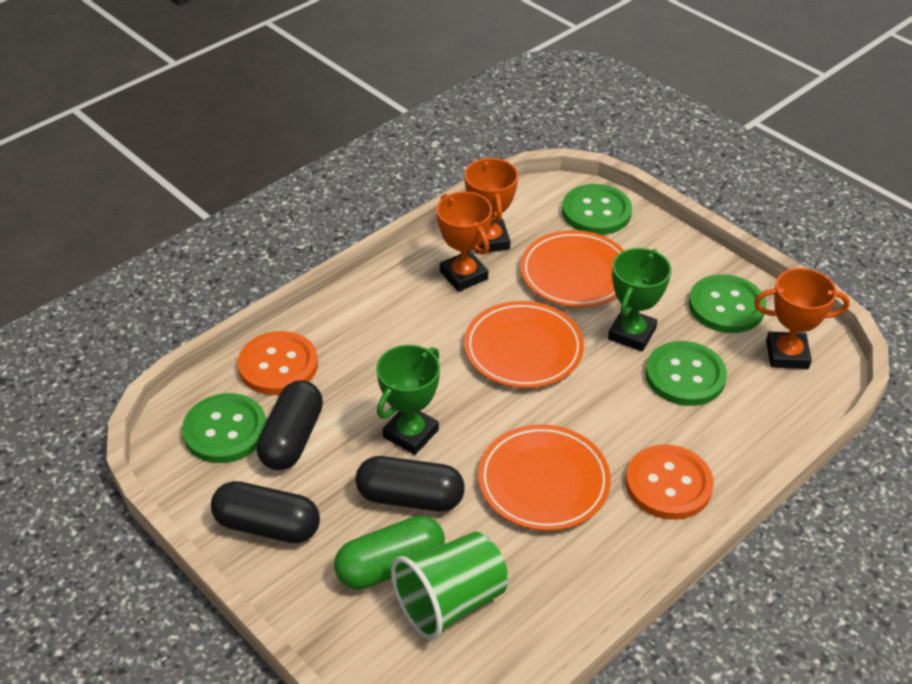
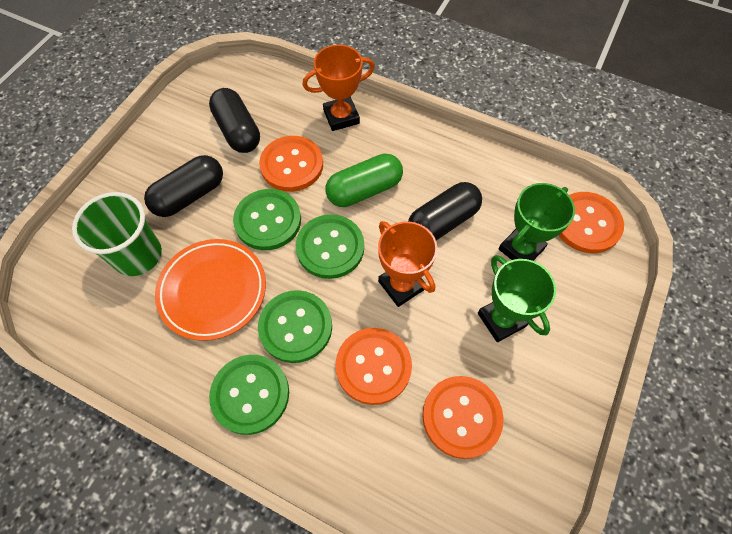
orange button: [238,331,318,395] [626,444,714,520] = 2 -> [259,136,323,192] [336,328,412,405] [422,376,504,459] [559,192,624,253] = 4
orange plate: [464,301,584,388] [478,424,611,531] [520,230,625,307] = 3 -> [155,239,266,341] = 1
orange trophy: [437,192,492,292] [464,158,518,254] [754,268,850,369] = 3 -> [303,45,375,131] [378,221,437,307] = 2

